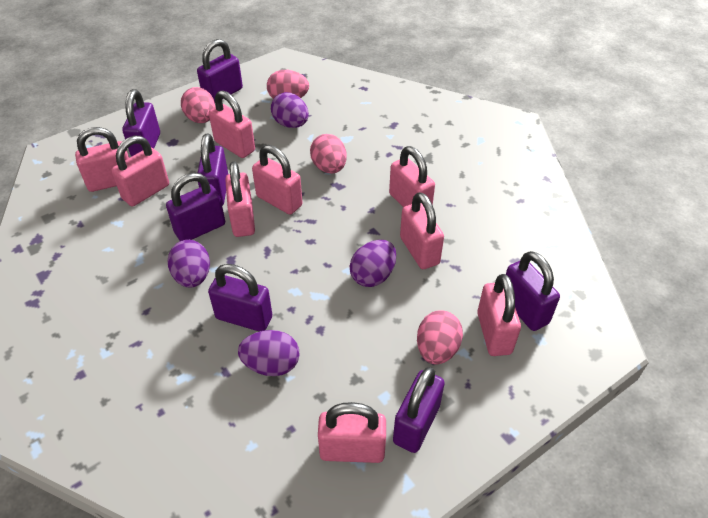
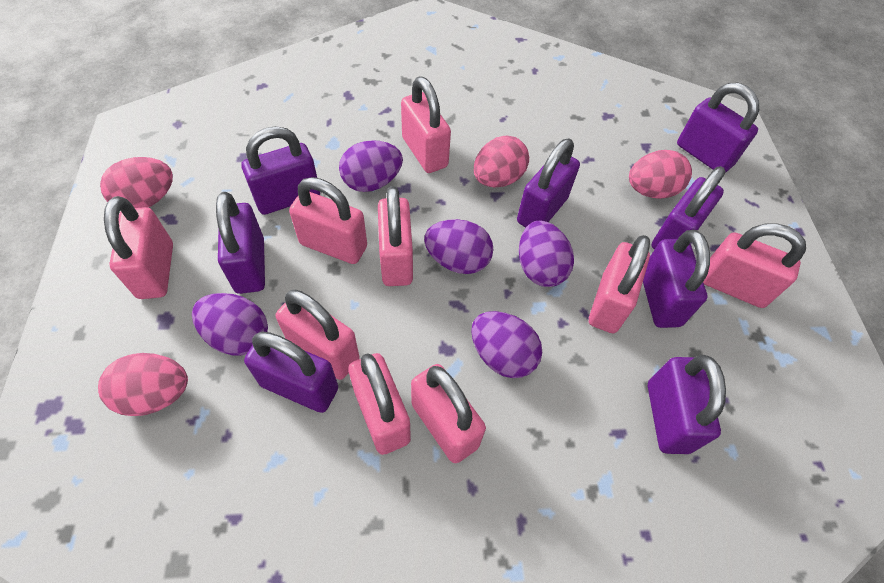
purple egg: [168,240,210,288] [238,330,300,376] [271,92,309,128] [350,240,396,287] = 4 -> [192,293,268,356] [339,140,403,192] [424,219,494,274] [471,311,542,378] [519,221,574,287] = 5
purple padlock: [122,89,160,157] [166,173,225,241] [197,39,243,102] [198,133,228,206] [208,264,272,332] [393,367,445,453] [506,251,560,331] = 7 -> [216,192,265,294] [242,126,320,215] [244,332,338,413] [517,139,580,227] [643,230,710,328] [648,355,726,454] [651,166,725,250] [677,83,759,173] = 8

